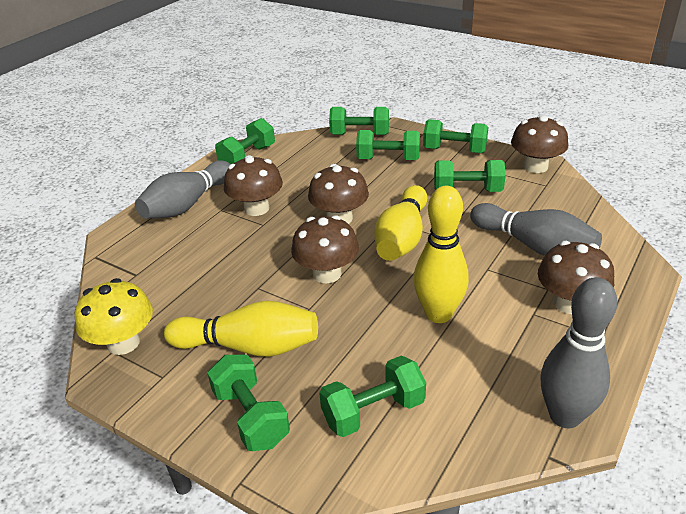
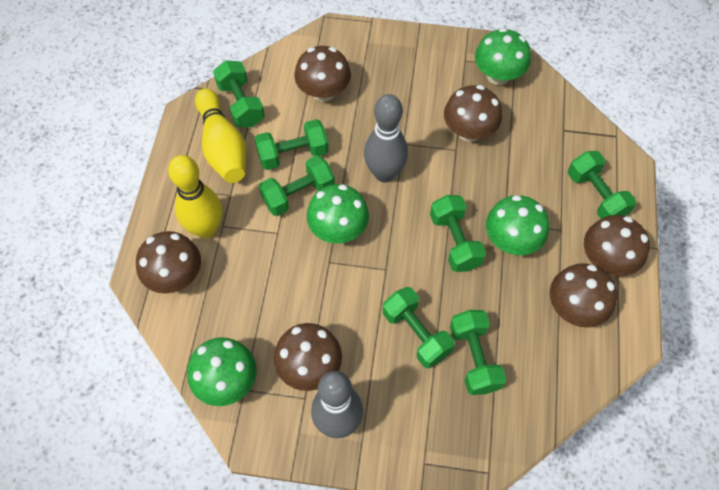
brown mushroom: [224,155,283,216] [291,215,359,283] [308,164,369,224] [511,115,568,173] [538,241,614,314] = 5 -> [136,231,201,294] [274,323,342,391] [294,46,351,102] [444,85,502,142] [550,263,617,328] [584,215,650,276] = 6
green mushroom: none = 0 -> [187,338,257,406] [307,184,369,243] [475,28,531,85] [486,195,549,255] = 4
grey bowling pin: [135,160,230,219] [470,203,602,256] [540,277,617,428] = 3 -> [311,371,364,438] [364,94,408,183] = 2
yellow bowling pin: [164,301,318,357] [374,185,427,261] [414,186,469,323] = 3 -> [168,155,222,239] [195,88,247,183] = 2
yellow mushroom: [74,278,153,355] = 1 -> none = 0

